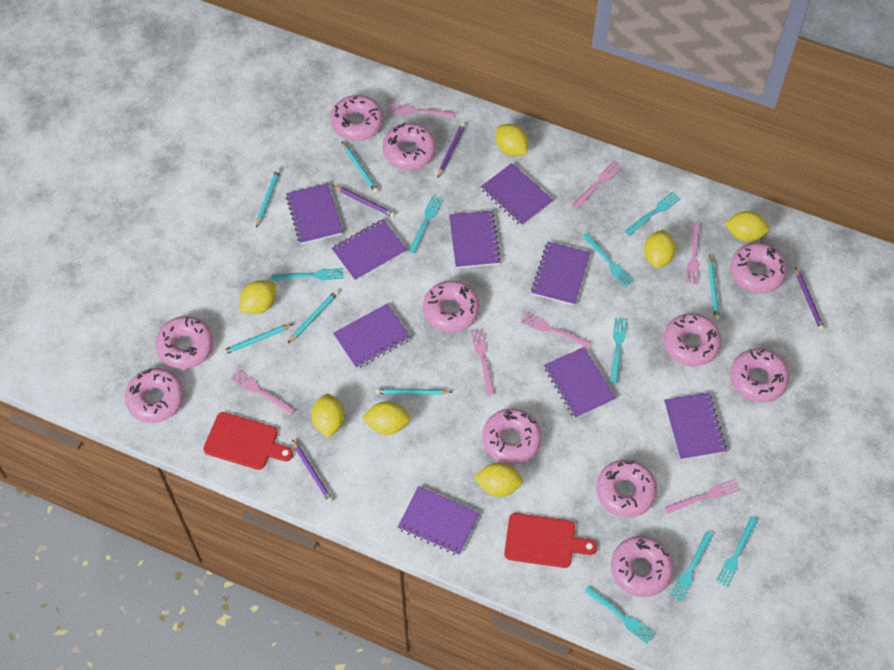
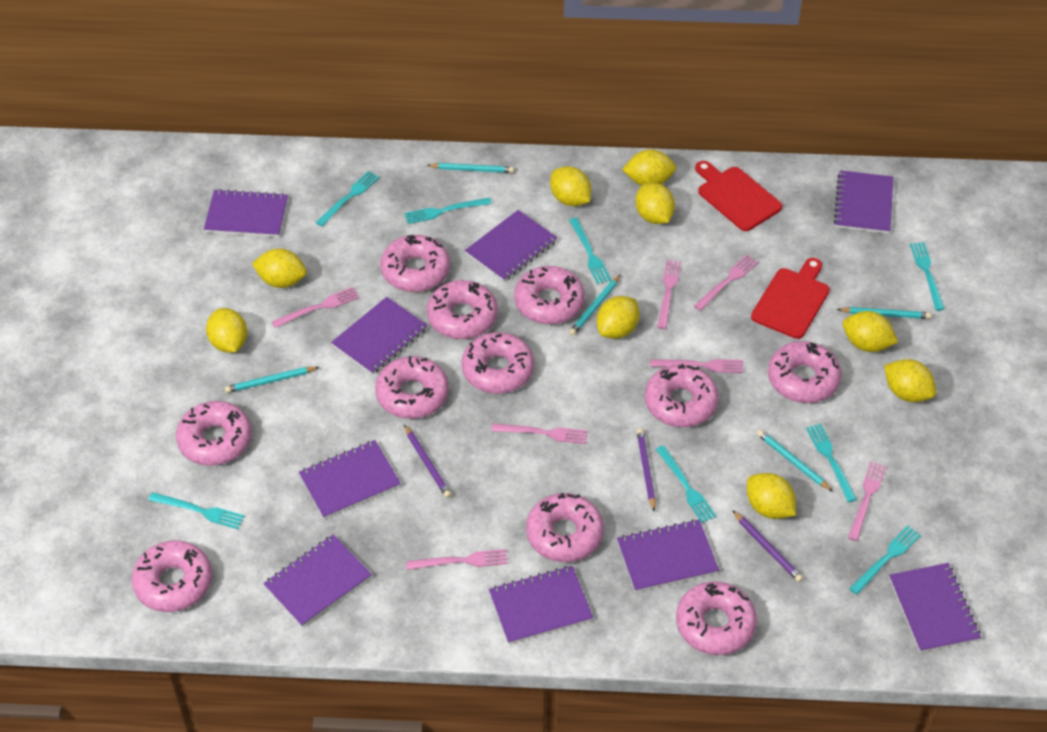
purple pencil: [292,439,333,503] [333,185,395,217] [438,123,465,178] [795,267,825,331] = 4 -> [404,425,451,498] [637,429,656,511] [732,510,803,582] = 3
turquoise pencil: [222,324,293,355] [256,169,280,228] [288,290,338,343] [342,142,379,193] [375,388,452,395] [708,255,720,320] = 6 -> [225,367,319,393] [427,163,514,173] [569,274,621,336] [757,430,833,492] [837,307,931,319] = 5
yellow lemon: [239,280,276,314] [311,394,344,438] [362,401,410,435] [474,463,523,497] [496,124,528,156] [644,229,676,268] [724,211,769,242] = 7 -> [206,308,247,353] [252,248,307,288] [550,166,591,206] [597,296,639,339] [622,149,676,186] [635,183,675,224] [747,473,796,519] [843,311,898,352] [884,359,936,402] = 9

